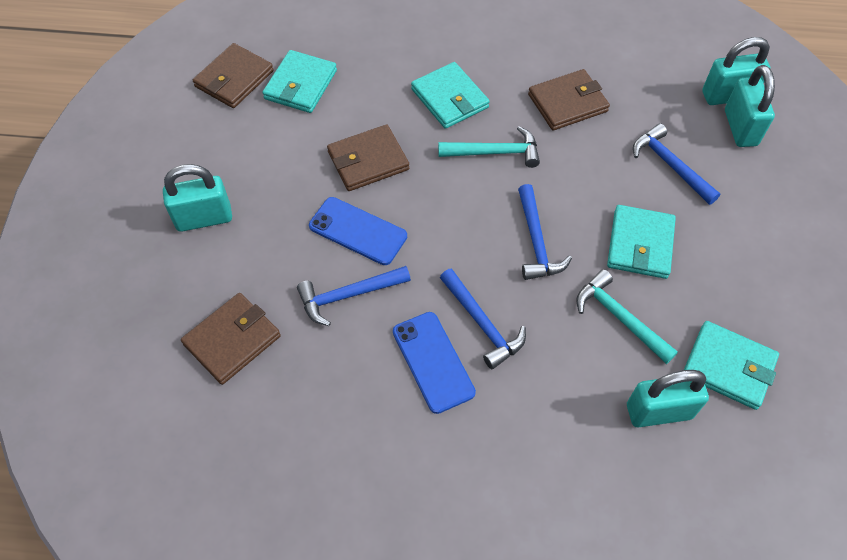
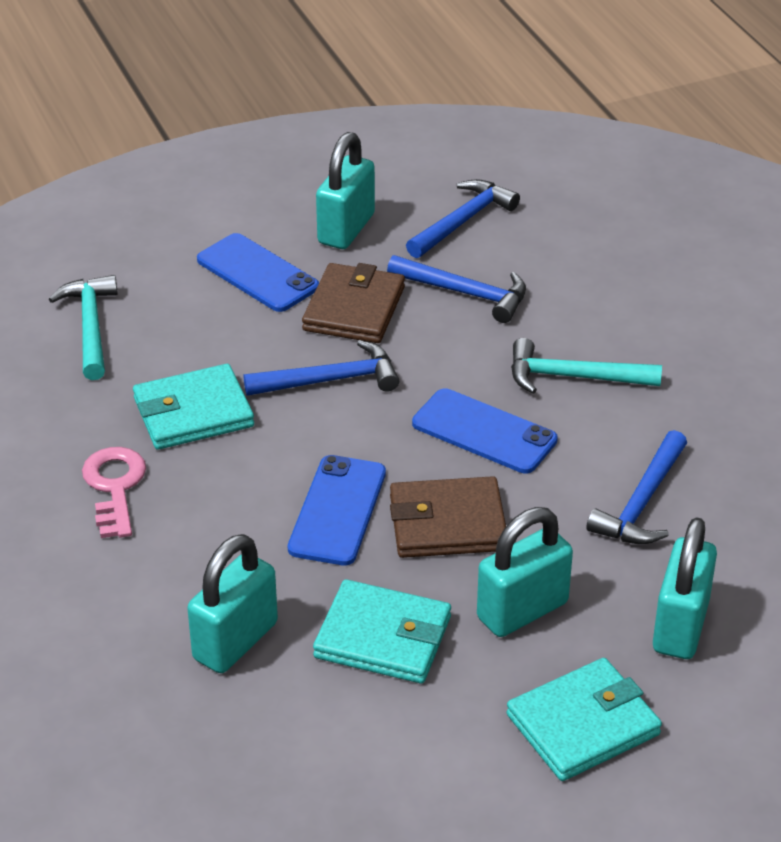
blue phone: [309,197,407,265] [393,312,476,414] = 2 -> [197,233,319,312] [288,455,386,566] [412,388,558,473] = 3
brown wallet: [181,293,281,385] [193,43,274,108] [327,124,409,191] [528,69,610,130] = 4 -> [302,263,405,343] [390,476,506,558] = 2
pink key: none = 0 -> [82,447,146,538] = 1
turquoise wallet: [262,50,337,113] [411,62,490,129] [607,205,676,279] [684,321,779,410] = 4 -> [133,364,254,450] [313,579,451,683] [506,658,662,781] = 3

